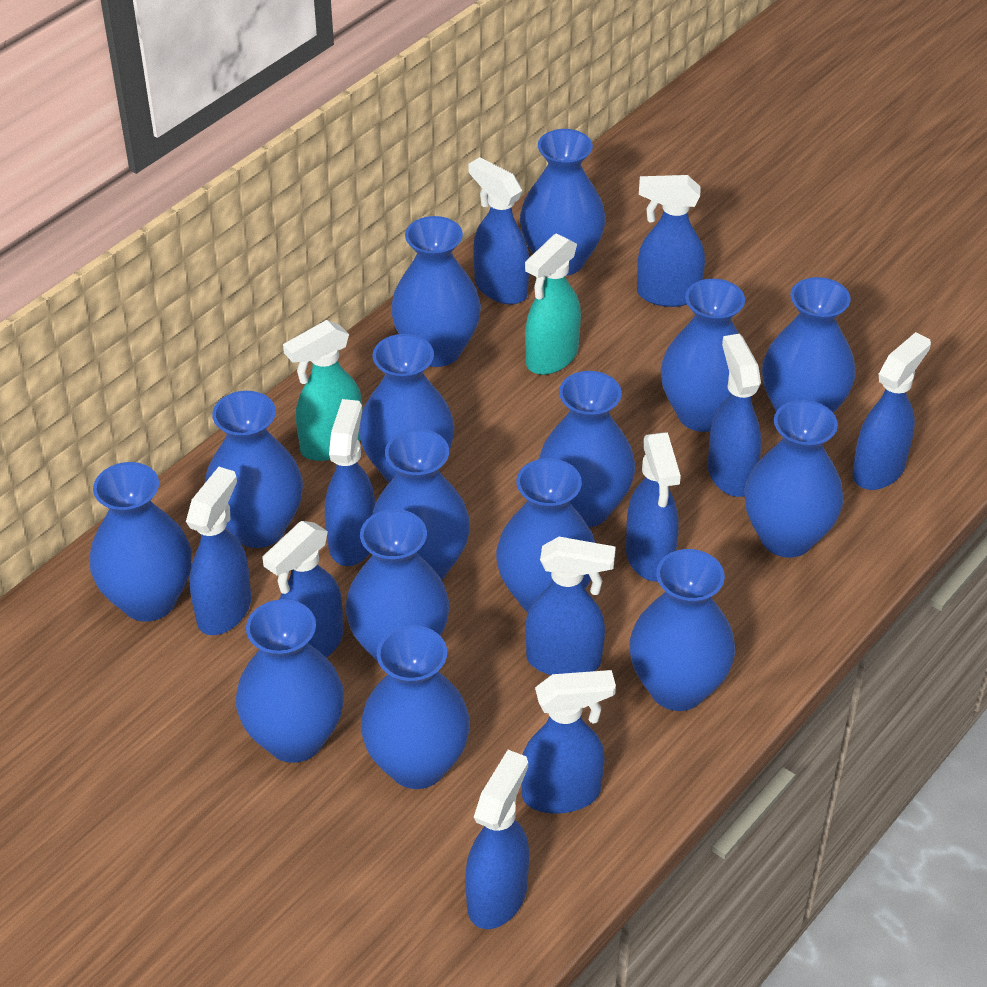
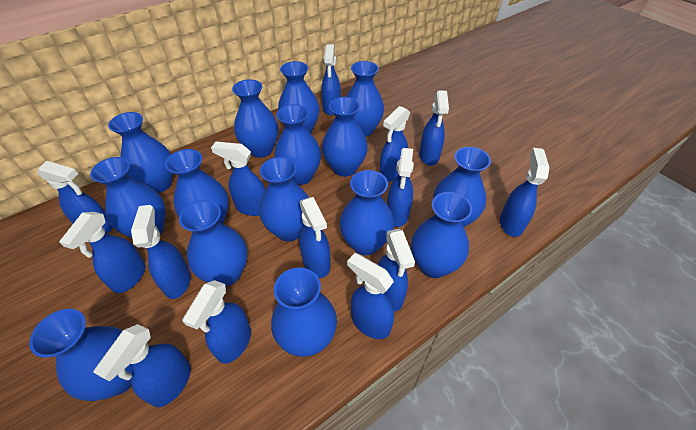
blue spray bottle: [186,467,251,635] [262,521,343,658] [325,399,375,566] [465,750,529,929] [468,157,529,304] [522,670,616,814] [525,537,616,675] [626,432,681,581] [637,175,705,307] [708,334,761,497] [853,332,931,490] = 11 -> [37,161,113,233] [59,212,145,293] [93,324,191,407] [131,205,191,299] [182,280,251,364] [211,142,266,216] [299,197,330,278] [321,44,341,115] [347,253,394,339] [378,229,415,312] [380,106,410,182] [387,148,414,227] [419,91,449,166] [500,148,550,237] = 14
turquoise spray bottle: [283,320,363,461] [525,233,581,375] = 2 -> none = 0

